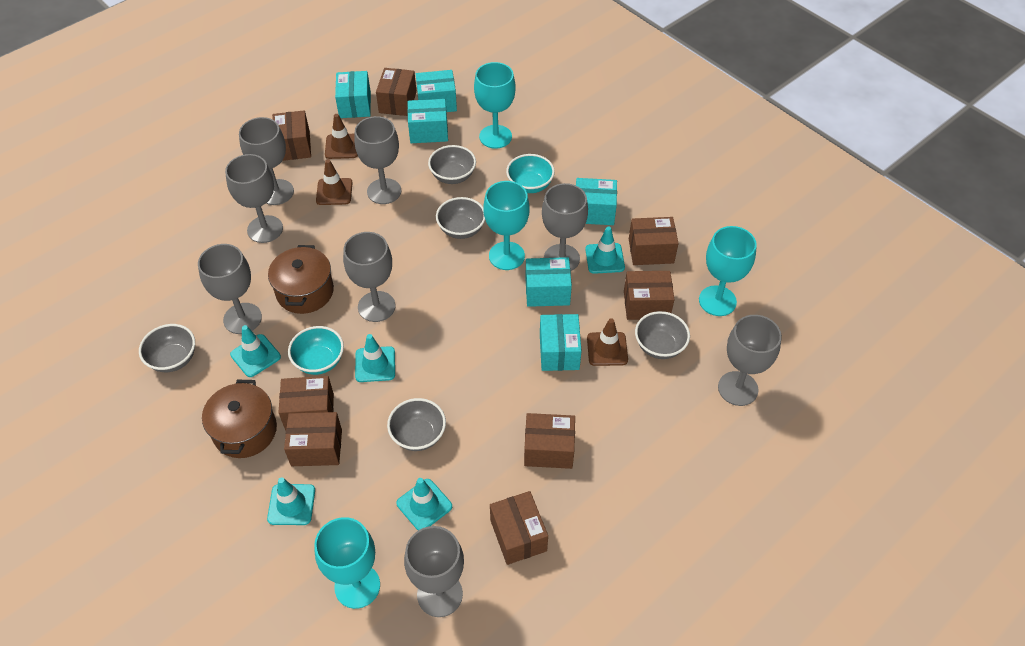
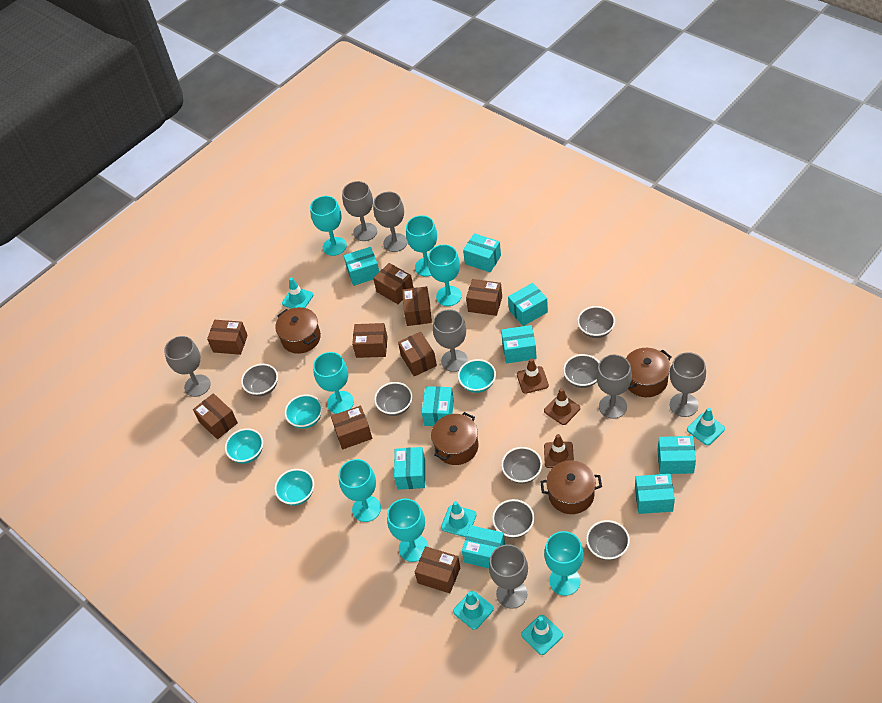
brown box: [272,110,311,161] [278,376,334,430] [284,412,342,466] [376,68,417,116] [490,491,548,565] [524,413,575,469] [624,271,675,320] [629,217,679,265] = 8 -> [193,393,238,439] [207,320,248,355] [331,405,372,450] [352,323,388,358] [373,263,413,304] [398,332,437,376] [402,286,432,326] [415,546,460,593] [466,279,502,316] = 9
brown pot: [202,380,277,458] [268,245,334,314] = 2 -> [275,307,321,354] [431,412,479,465] [540,461,602,514] [626,348,671,397] = 4
grey bowl: [139,324,195,372] [387,398,446,451] [428,145,476,184] [436,197,485,239] [635,311,690,359] = 5 -> [241,364,278,396] [374,382,413,416] [492,499,535,538] [501,447,542,484] [563,354,599,388] [577,306,615,338] [586,520,630,560] = 7
grey goblet: [198,244,262,334] [225,154,283,243] [239,117,294,205] [343,232,395,322] [354,116,401,204] [404,526,464,617] [542,183,588,271] [718,315,782,406] = 8 -> [164,336,211,397] [342,181,377,241] [373,192,408,252] [433,309,468,372] [489,544,528,609] [596,354,632,419] [670,352,706,417] = 7
turquoise bowl: [288,326,344,375] [506,154,555,193] = 2 -> [225,428,263,463] [274,469,314,506] [285,394,323,429] [458,359,496,393] = 4
turquoise box: [335,71,371,118] [407,99,448,143] [416,70,457,112] [525,257,572,307] [540,314,582,371] [576,178,617,225] = 6 -> [344,247,379,286] [394,447,425,490] [421,386,454,426] [462,525,505,568] [463,233,501,272] [501,325,537,364] [508,283,548,326] [635,474,675,514] [657,436,696,474] = 9
turquoise goblet: [314,517,380,609] [474,62,516,149] [483,181,530,270] [699,226,757,316] = 4 -> [310,196,347,256] [313,352,354,414] [339,459,381,522] [387,499,428,562] [406,215,437,277] [428,245,462,306] [544,531,584,596] = 7

